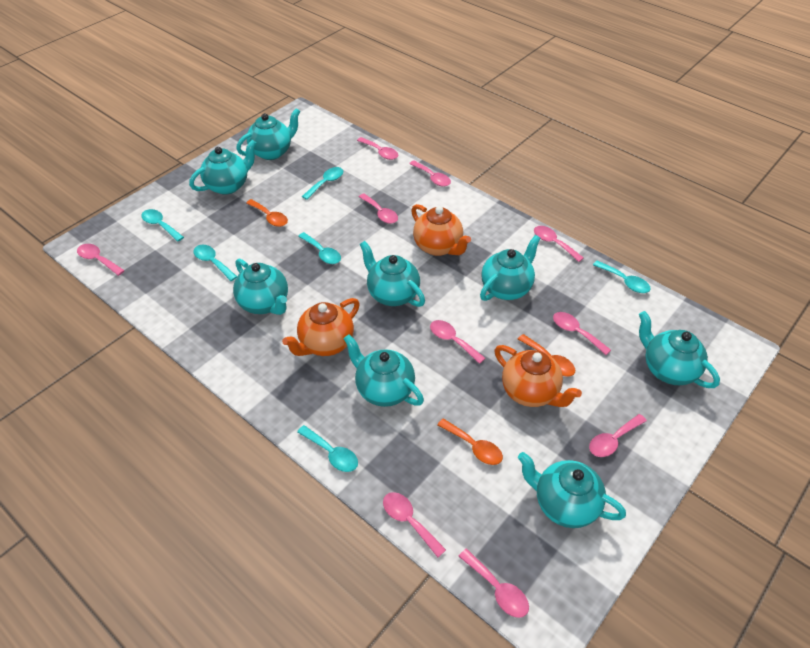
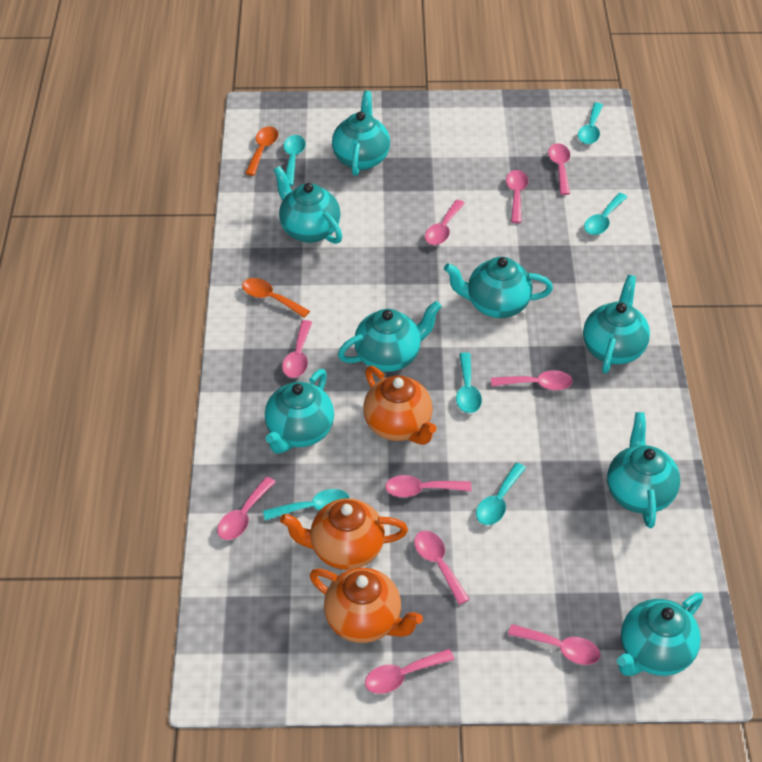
orange spoon: [246,199,288,227] [437,418,503,465] [518,334,575,377] = 3 -> [242,278,310,318] [245,126,278,176] = 2

